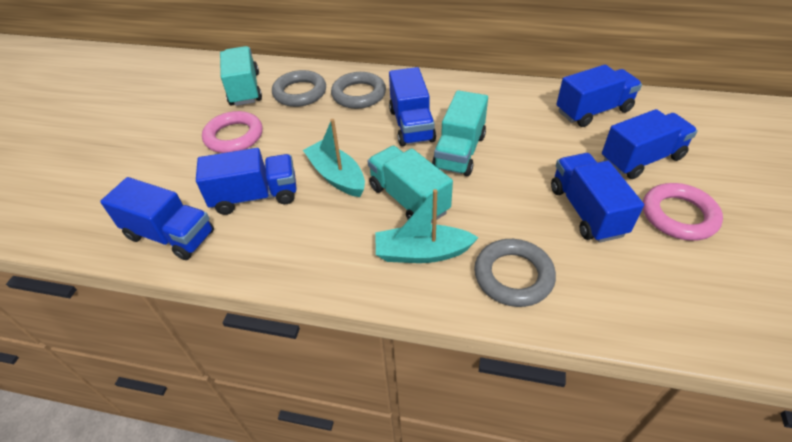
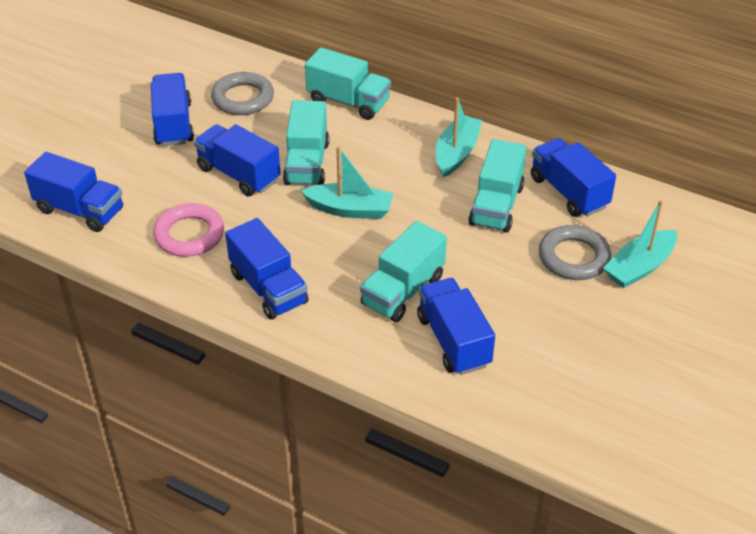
grey ring: [272,70,326,107] [331,72,386,109] [474,239,556,307] = 3 -> [211,72,274,115] [539,225,611,280] = 2
pink ring: [202,111,263,153] [643,183,723,241] = 2 -> [153,203,224,257] = 1
turquoise boat: [303,119,365,197] [375,189,479,263] = 2 -> [300,146,393,219] [436,97,482,177] [603,200,677,288] = 3
turquoise truck: [220,46,262,106] [367,146,453,223] [432,90,488,176] = 3 -> [283,100,329,185] [305,47,391,120] [360,221,447,322] [469,139,527,233] = 4

